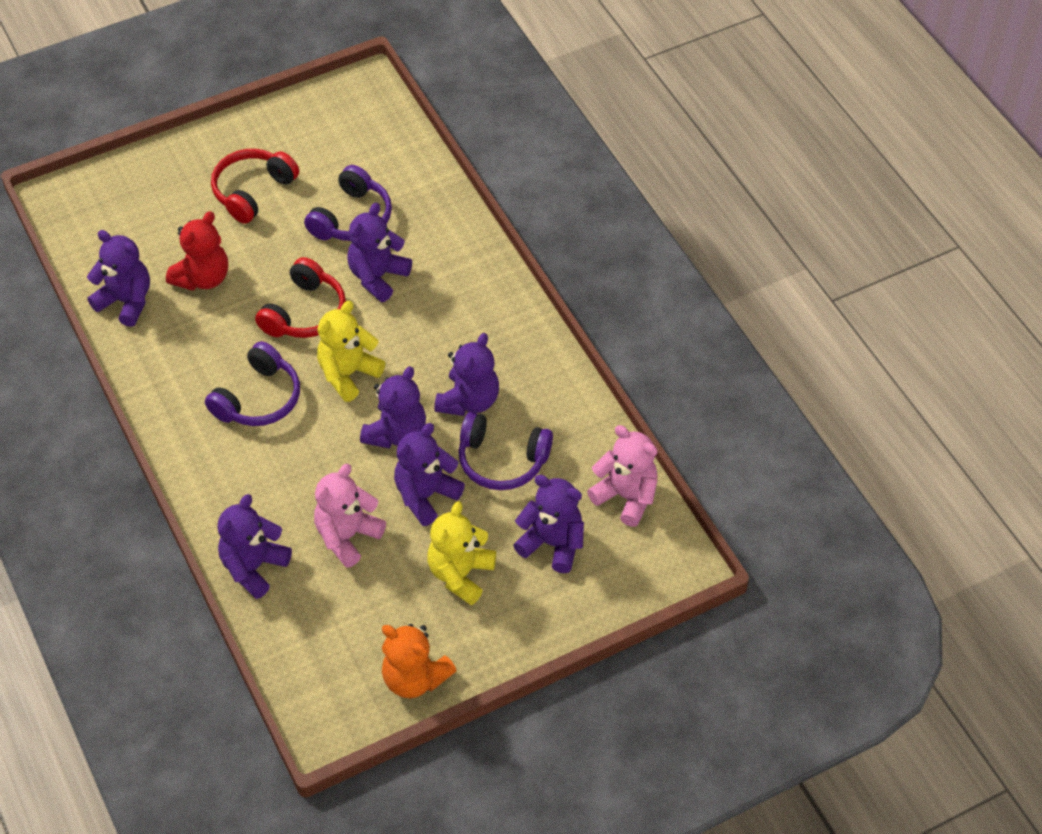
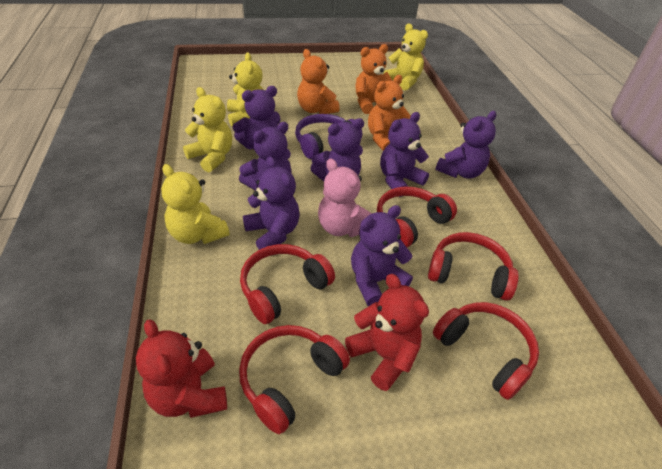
orange teddy bear: [382,624,457,698] = 1 -> [297,49,340,114] [356,44,393,114] [368,75,411,151] = 3
pink teddy bear: [314,464,386,568] [587,425,658,527] = 2 -> [318,158,372,237] = 1
purple headphones: [205,341,300,426] [304,165,392,241] [458,412,553,490] = 3 -> [295,114,362,159] = 1
red headphones: [211,149,299,224] [255,257,346,338] = 2 -> [239,325,350,434] [240,244,335,324] [377,187,457,247] [428,232,519,301] [433,302,539,400] = 5
red teddy bear: [166,211,228,291] = 1 -> [136,319,227,418] [345,274,429,391] = 2
yellow teddy bear: [317,301,385,402] [427,501,496,605] = 2 -> [161,164,230,244] [183,87,232,172] [227,52,263,126] [383,23,428,90] = 4

